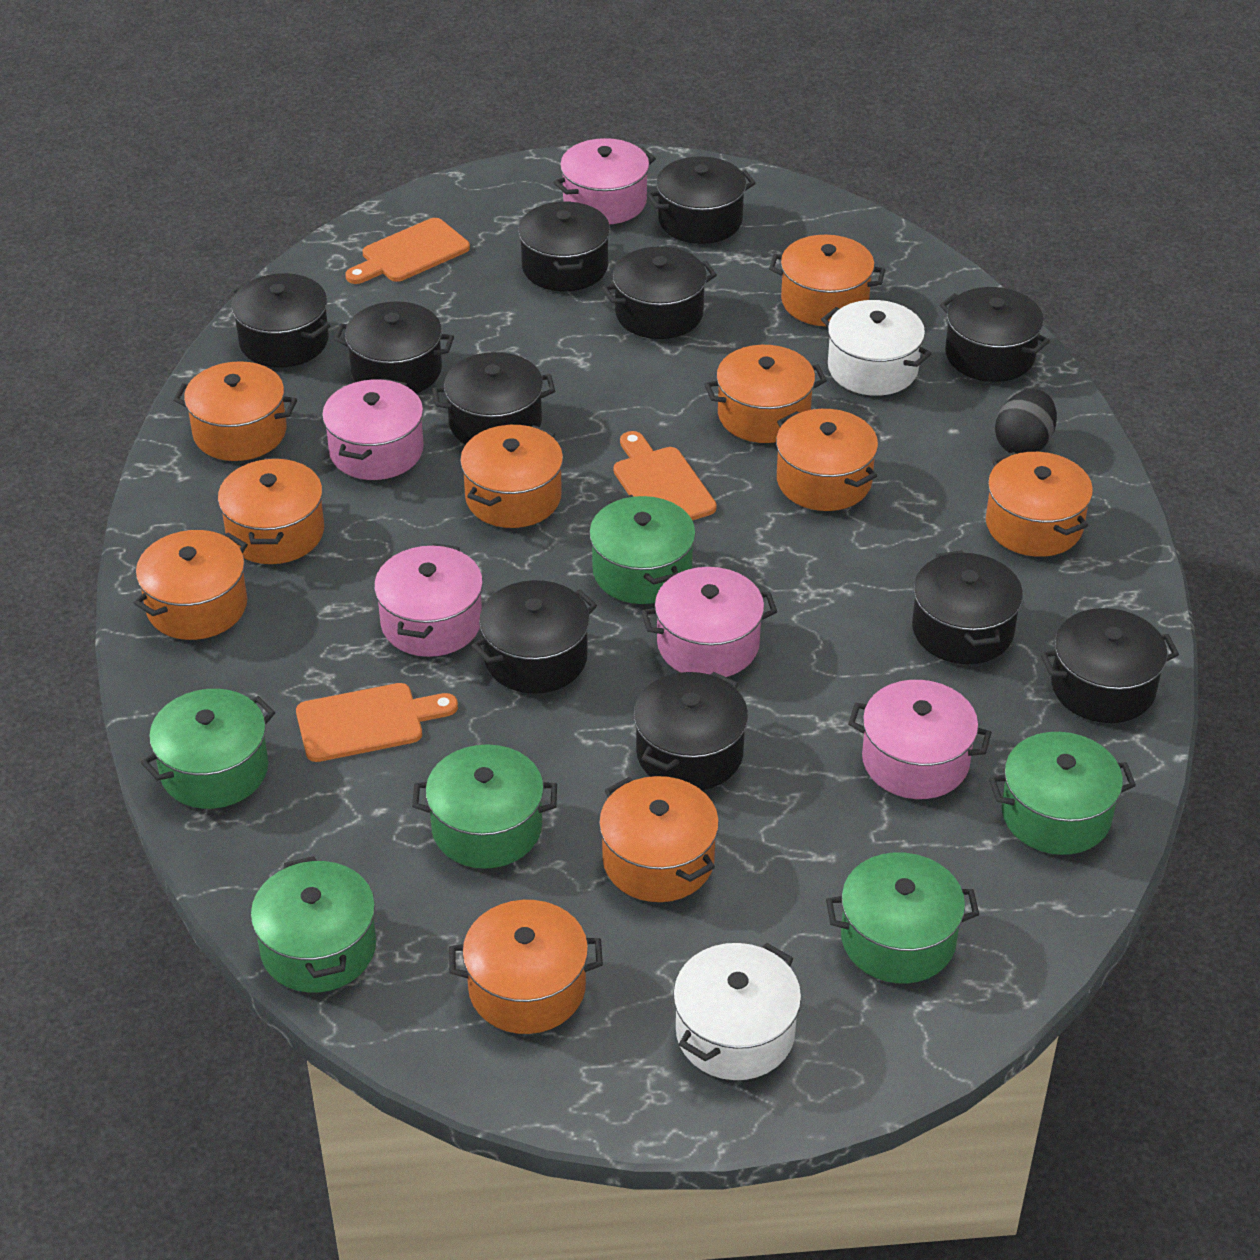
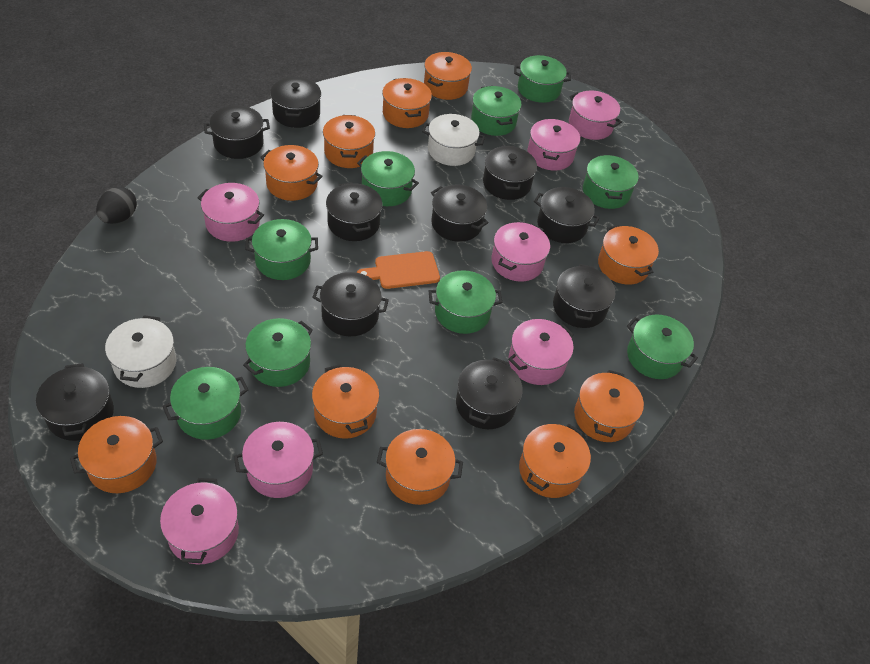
black pot: [231,273,330,367] [334,301,454,393] [432,352,555,445] [471,580,597,694] [518,202,610,291] [602,246,717,339] [633,672,748,790] [646,156,756,244] [912,550,1023,664] [940,287,1050,382] [1040,608,1179,723] = 11 -> [36,363,114,441] [204,106,270,159] [270,77,321,128] [312,272,389,336] [326,182,382,241] [431,185,488,242] [456,357,523,429] [483,145,537,200] [534,187,600,243] [553,264,615,328] = 10
green pot: [141,689,275,809] [251,856,376,992] [412,744,557,869] [589,495,696,604] [826,852,979,983] [989,732,1136,855] = 6 -> [162,367,248,440] [243,318,313,387] [245,219,318,280] [357,151,419,206] [429,270,502,334] [471,86,522,136] [514,55,571,103] [583,154,639,209] [627,315,698,379] = 9
orange cutting board: [296,683,458,762] [346,218,470,284] [614,431,717,520] = 3 -> [357,251,440,289] = 1
pink pot: [322,378,424,480] [374,543,483,657] [553,138,656,224] [641,567,777,677] [848,680,992,799] = 5 -> [160,478,239,565] [197,183,264,242] [234,422,323,498] [491,222,550,282] [508,319,574,385] [527,119,580,170] [569,91,622,140] = 7

